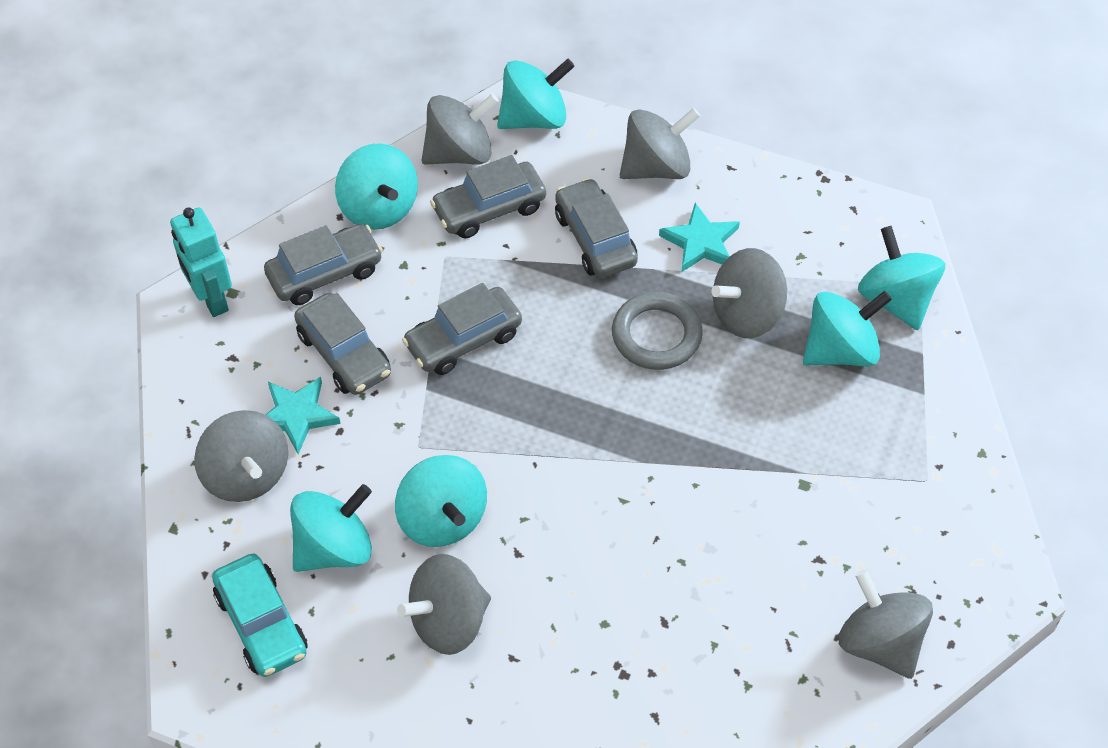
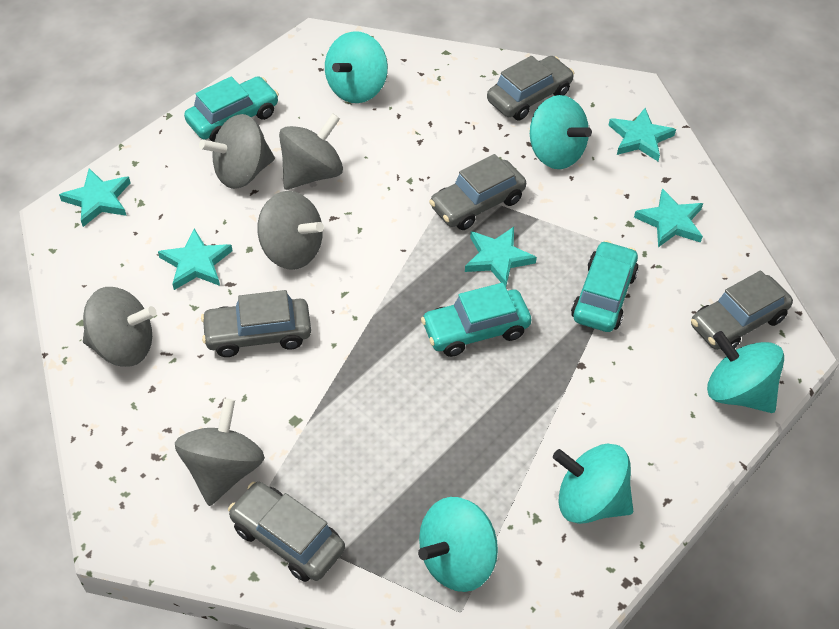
grey ring: [612,292,703,370] = 1 -> none = 0
grey spinning top: [194,410,288,502] [397,554,491,655] [421,94,499,165] [620,108,700,179] [711,248,787,338] [839,570,933,679] = 6 -> [83,287,157,367] [175,398,265,506] [199,114,275,189] [257,191,324,270] [279,113,343,190] = 5
turquoise car: [212,554,308,677] = 1 -> [184,76,279,142] [421,283,531,357] [571,241,639,332] = 3
turquoise robot: [170,207,232,317] = 1 -> none = 0
turquoise spinning top: [290,484,372,572] [335,143,418,230] [395,455,487,547] [497,59,575,129] [803,291,892,366] [858,226,945,330] = 6 -> [325,31,388,103] [418,497,498,592] [530,95,592,169] [553,444,633,524] [707,331,784,413] = 5
turquoise star: [266,377,341,454] [659,203,740,273] = 2 -> [59,168,130,227] [158,228,232,290] [465,227,537,287] [609,108,676,161] [634,188,703,247] = 5

